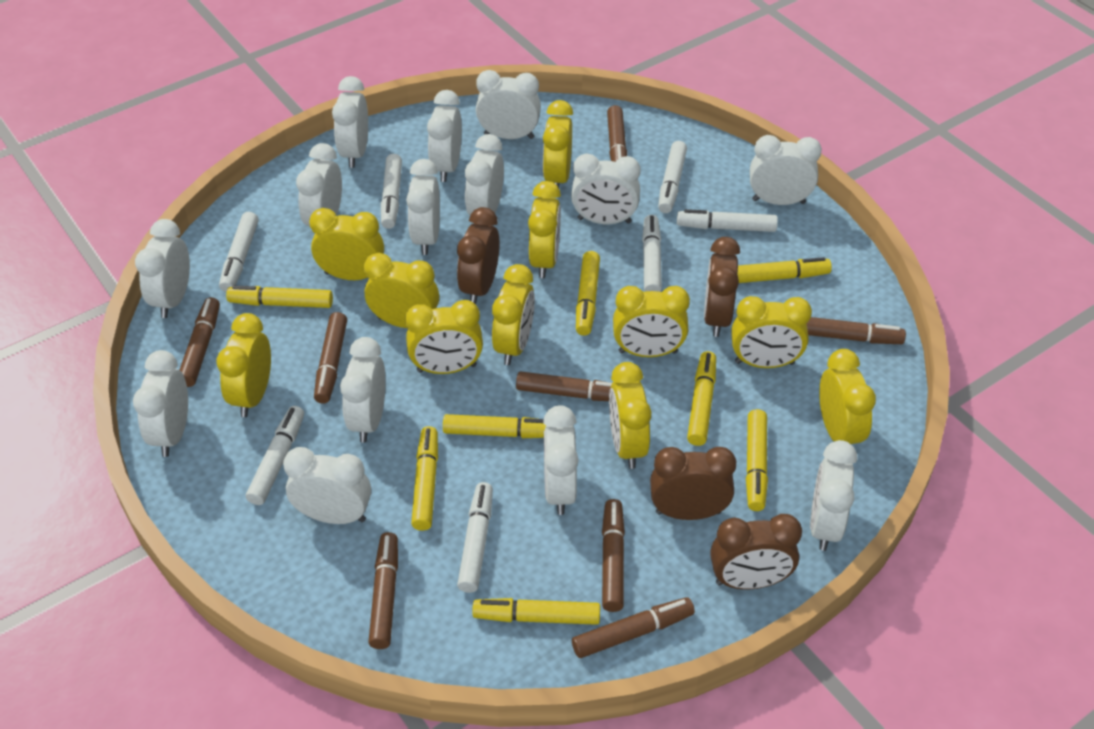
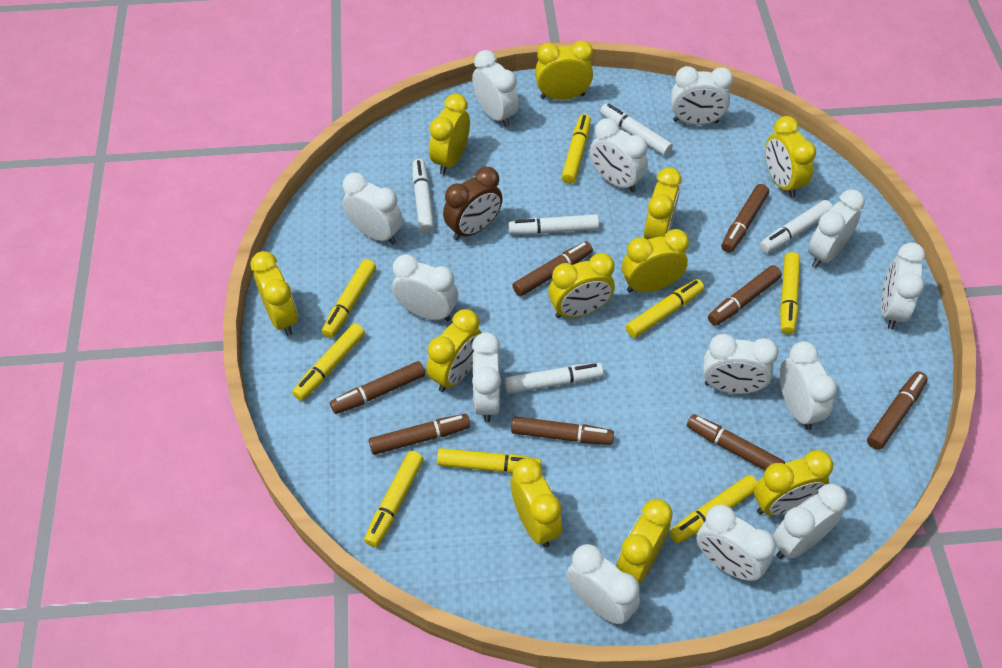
brown clock: [457,207,499,305] [650,447,736,520] [704,237,740,337] [710,514,802,590] = 4 -> [443,167,503,240] = 1
white clock: [133,350,188,457] [135,219,190,318] [283,447,371,524] [296,143,342,227] [332,76,368,168] [340,337,386,443] [406,159,440,255] [427,90,462,182] [465,134,504,215] [476,70,541,139] [543,405,579,515] [571,154,641,224] [750,135,822,205] [810,440,857,551] = 14 -> [343,173,403,244] [392,254,458,321] [472,50,519,127] [472,332,501,422] [566,544,640,624] [590,118,648,192] [671,66,733,125] [697,505,776,581] [703,334,778,394] [773,484,847,559] [780,341,837,430] [808,189,865,268] [881,243,925,329] = 13
white marker: [219,212,259,292] [246,406,304,505] [381,154,402,229] [457,482,493,593] [642,215,662,292] [658,141,687,213] [677,209,778,232] = 7 -> [412,159,434,233] [505,363,603,394] [508,214,599,235] [600,104,673,156] [760,200,833,253] = 5

